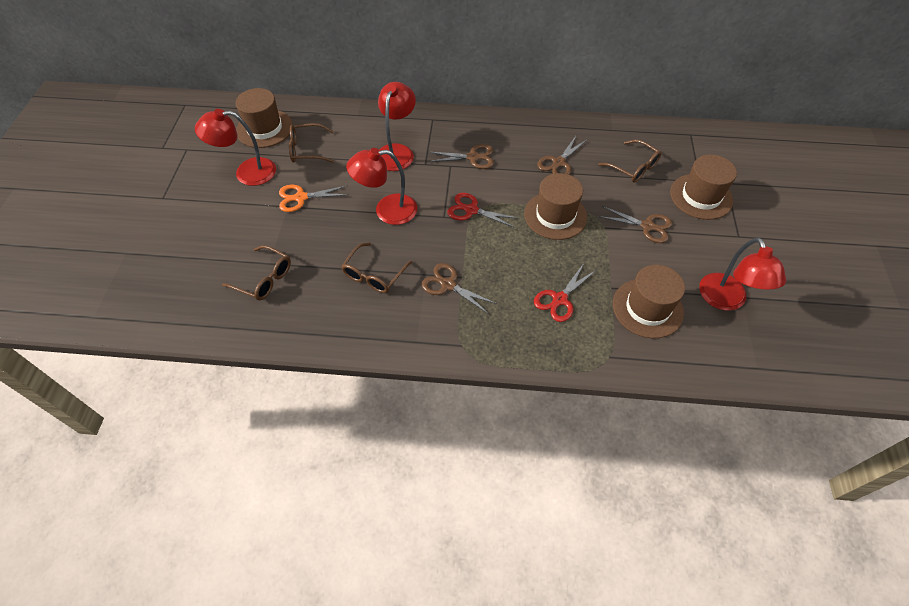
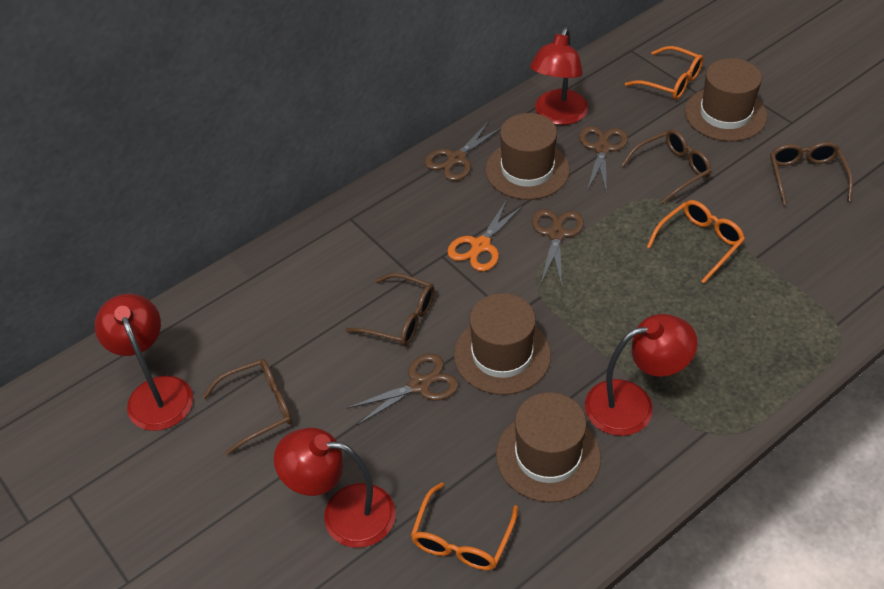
orange glasses: none = 0 -> [411,482,518,570] [625,46,703,100] [647,200,745,283] = 3
red scissors: [447,193,520,228] [534,263,596,322] = 2 -> none = 0

